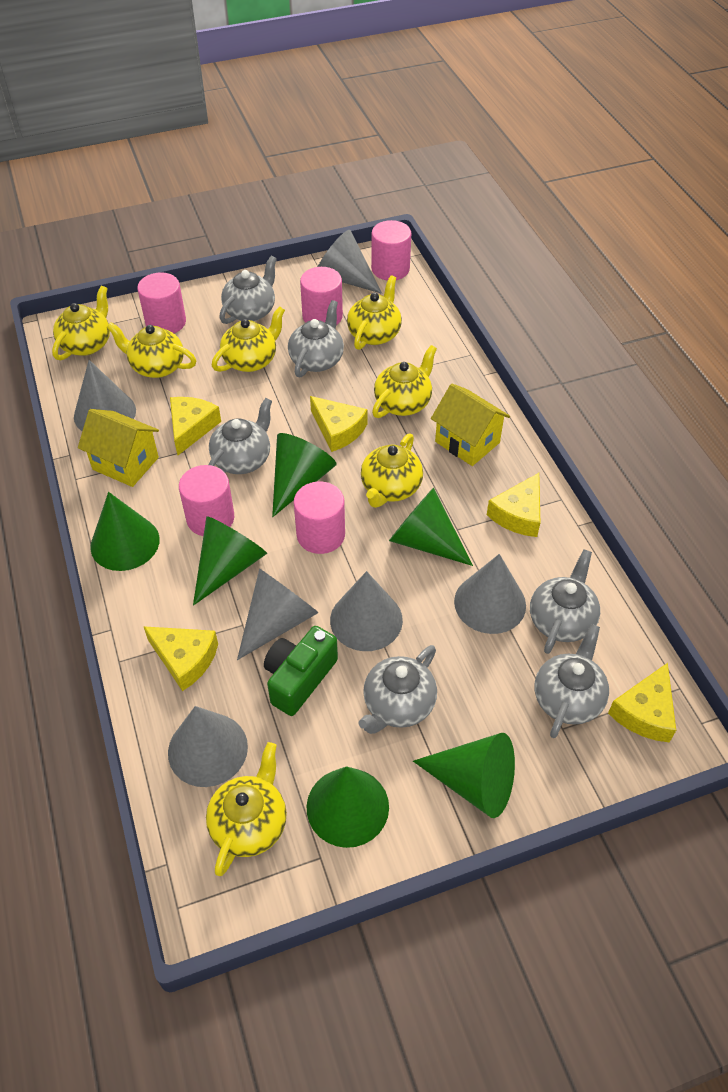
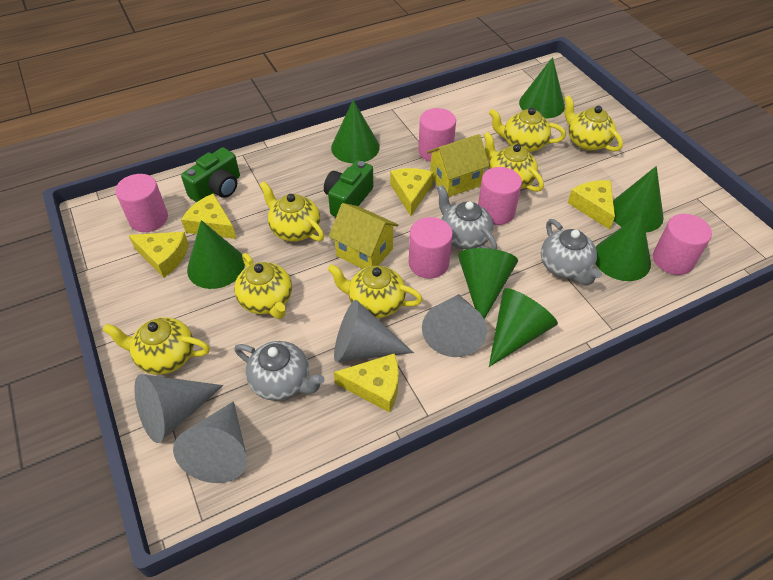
green camera: [264,626,338,716] = 1 -> [181,147,240,202] [324,160,373,217] = 2
green cone: [90,492,160,571] [193,516,267,606] [272,433,337,517] [307,766,389,848] [389,488,473,566] [413,733,515,818] = 6 -> [187,220,245,289] [331,100,380,163] [458,248,518,319] [489,288,558,367] [519,57,565,118] [595,213,651,281] [613,166,664,233] = 7
grey cone: [74,360,136,431] [168,706,248,787] [237,569,319,660] [318,230,382,294] [330,571,403,651] [454,554,526,634] = 6 -> [134,374,223,443] [173,401,247,483] [334,300,414,362] [422,294,487,357] = 4
grey teapot: [209,398,272,474] [219,256,277,324] [288,300,344,377] [359,645,437,734] [530,549,600,654] [535,624,609,738] = 6 -> [234,341,325,401] [437,185,497,250] [541,219,602,286] = 3

